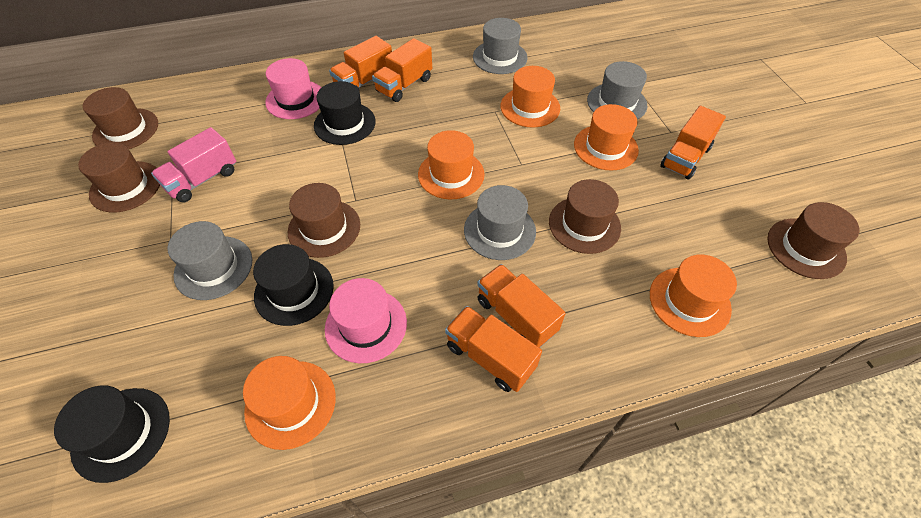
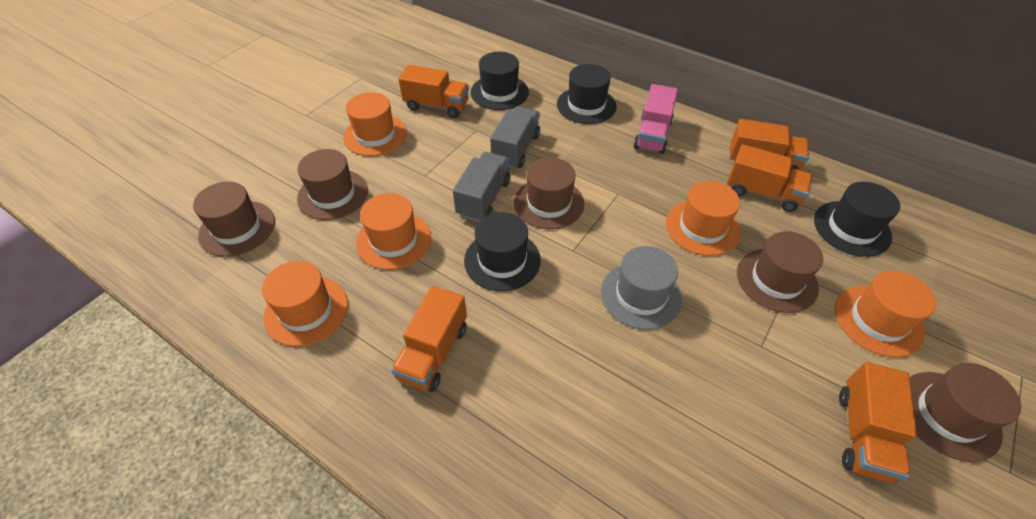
black hat: [54,385,170,483] [253,244,334,326] [314,81,376,145] = 3 -> [464,212,541,291] [471,52,529,110] [557,64,617,124] [814,182,900,257] = 4
grey hat: [167,221,252,300] [464,185,536,260] [473,18,528,74] [587,61,647,120] = 4 -> [601,246,682,330] = 1
grey truck: none = 0 -> [453,152,510,222] [490,106,540,169] = 2
pink hat: [265,58,322,119] [325,278,407,363] = 2 -> none = 0

